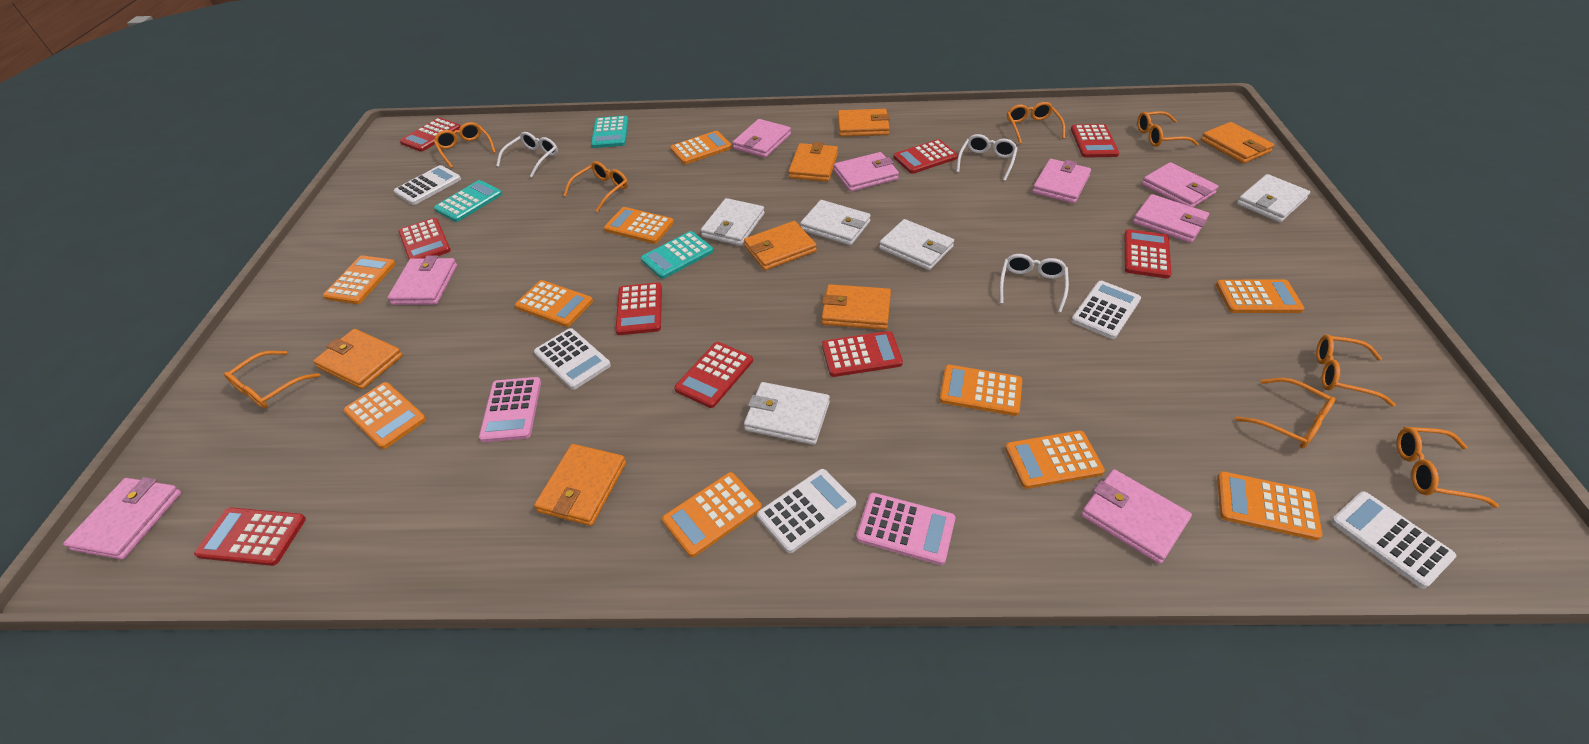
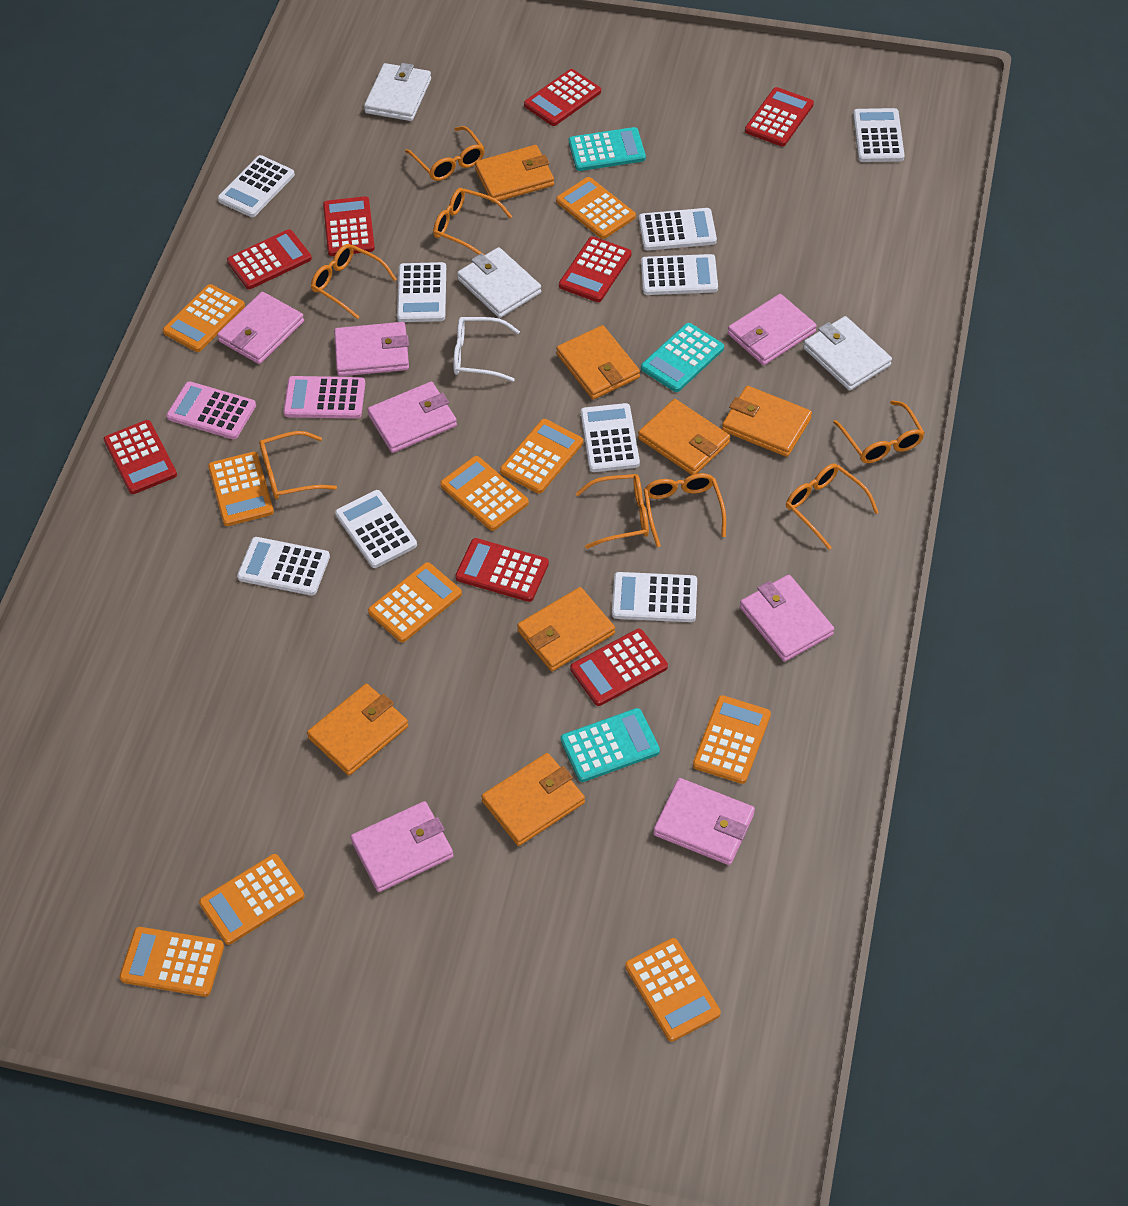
pink wallet: [63,477,182,560] [387,255,457,305] [733,119,791,158] [834,152,899,192] [1032,159,1091,204] [1081,469,1192,564] [1133,194,1209,243] [1142,162,1219,207] = 8 -> [217,292,304,364] [334,322,409,376] [351,801,454,892] [367,382,457,453] [653,778,755,865] [728,294,817,365] [740,575,834,662] = 7
red calculator: [194,507,306,566] [398,218,451,260] [400,117,461,152] [615,282,662,335] [674,342,753,408] [822,331,903,377] [893,139,958,174] [1071,124,1119,158] [1124,229,1172,279] = 9 -> [104,420,177,494] [227,229,312,289] [323,196,375,256] [455,538,549,602] [524,69,601,126] [559,236,631,302] [570,629,668,706] [745,87,814,146] = 8
white calculator: [394,165,461,205] [534,328,611,390] [757,469,856,553] [1071,281,1141,339] [1331,491,1456,589] = 5 -> [218,155,295,217] [237,537,330,596] [335,490,417,568] [397,262,446,322] [581,403,640,472] [612,572,697,622] [639,208,717,250] [641,254,718,295] [853,108,905,162] = 9
white glasses: [496,132,558,177] [956,134,1018,181] [999,254,1069,313] = 3 -> [453,317,520,382] = 1
white wallet: [701,198,765,246] [744,382,830,445] [800,200,871,245] [879,219,954,270] [1237,174,1310,222] = 5 -> [364,63,431,121] [457,247,541,318] [803,316,892,391] = 3

